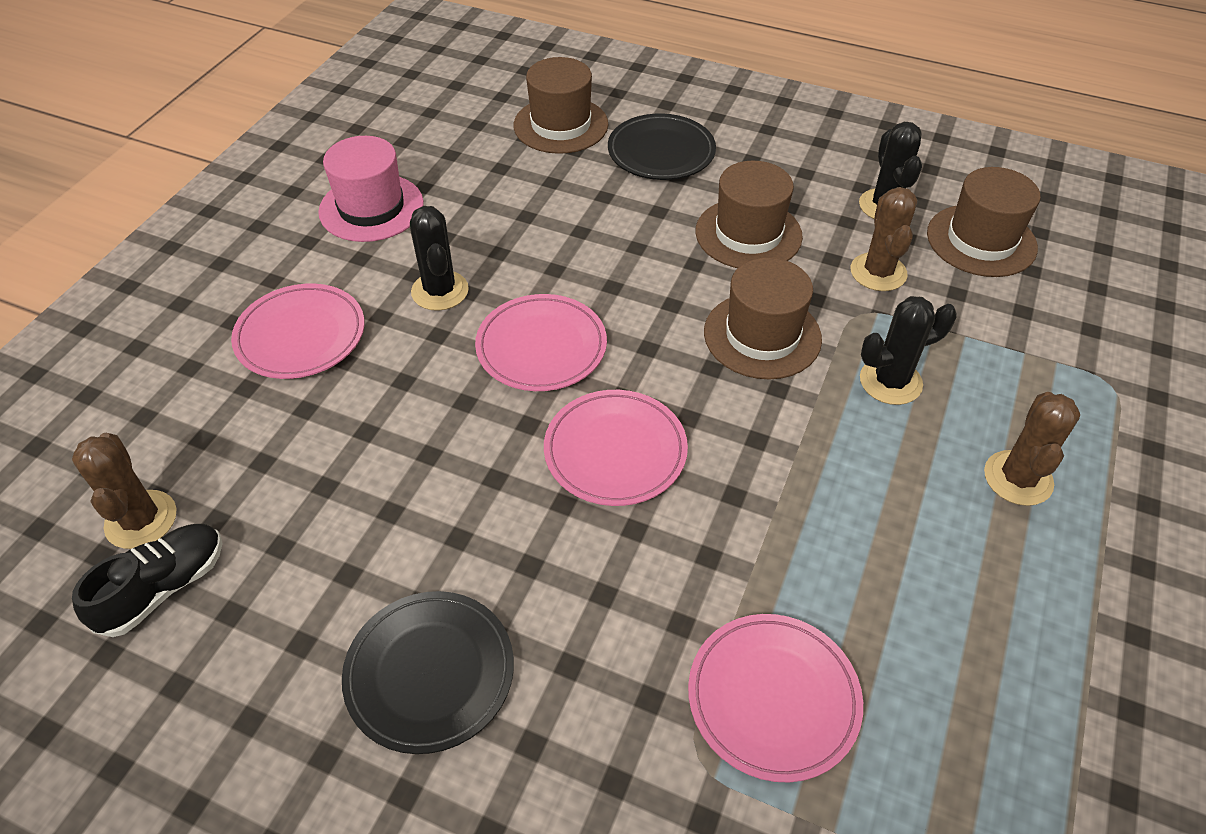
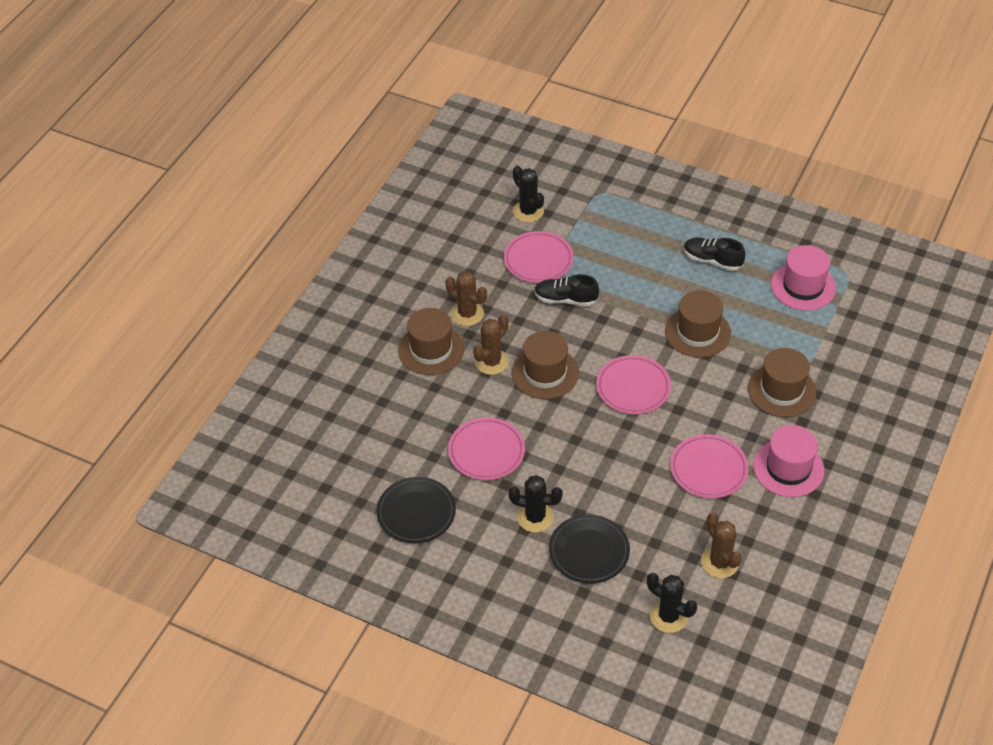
black shoe: [72,524,223,637] = 1 -> [534,274,599,306] [684,238,745,271] = 2
pink hat: [318,136,424,242] = 1 -> [753,425,824,497] [771,245,836,311] = 2

